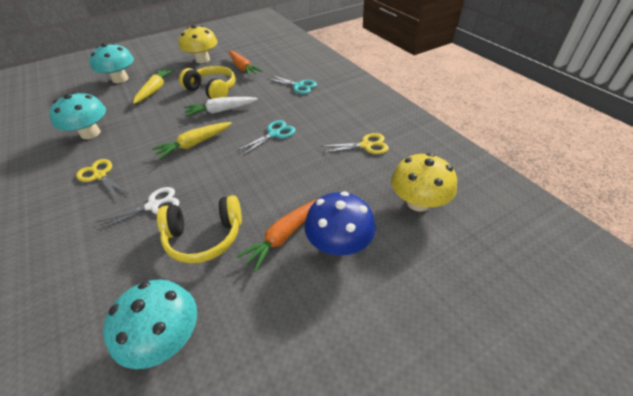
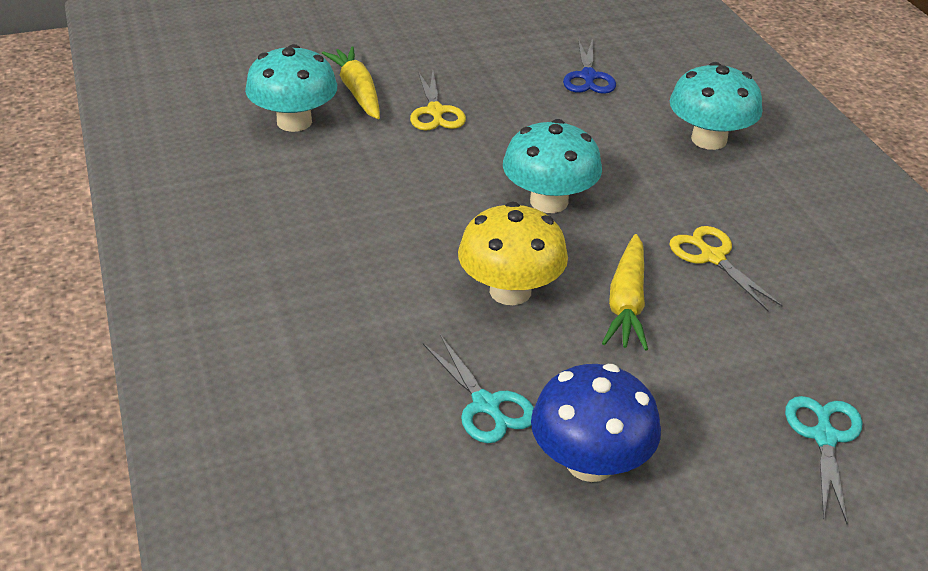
blue scissors: none = 0 -> [563,38,616,94] = 1
orange carrot: [229,50,263,76] [237,199,318,272] = 2 -> none = 0
white carrot: [184,97,258,117] = 1 -> none = 0
white scissors: [95,187,179,231] = 1 -> none = 0
yellow headphones: [157,195,242,263] [179,66,236,99] = 2 -> none = 0
yellow mushroom: [179,25,217,63] [391,153,457,211] = 2 -> [458,202,568,305] = 1

